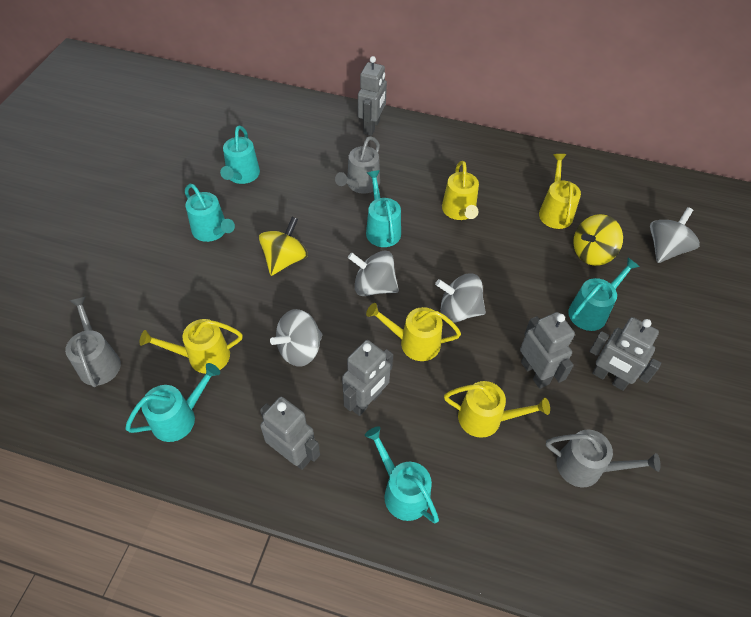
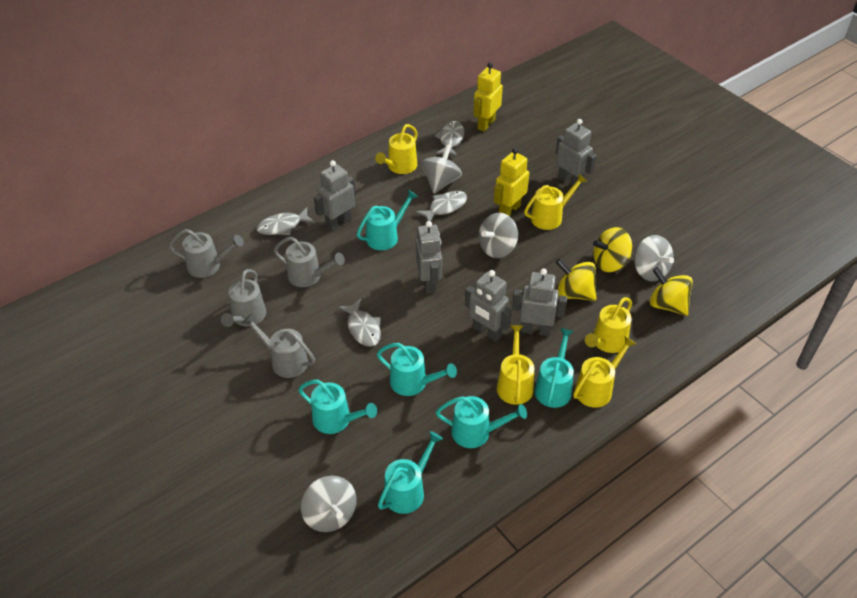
grey fish: none = 0 -> [257,208,315,235] [338,299,381,347] [415,191,467,221] [434,121,465,156] = 4
grey watering can: [65,297,121,387] [335,136,380,194] [546,430,661,487] = 3 -> [169,229,244,278] [221,269,266,327] [242,314,315,378] [274,237,345,287] = 4
yellow robot: none = 0 -> [473,62,503,132] [494,148,529,216] = 2
yellow spinning top: [259,217,308,276] [573,214,623,266] = 2 -> [556,259,597,301] [593,227,632,272] [650,267,693,316] = 3

